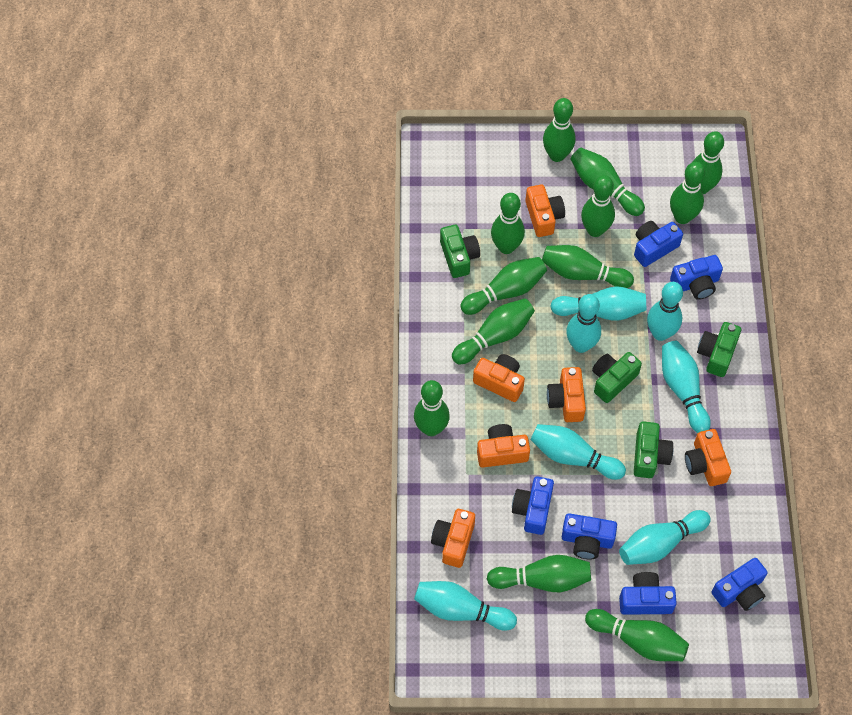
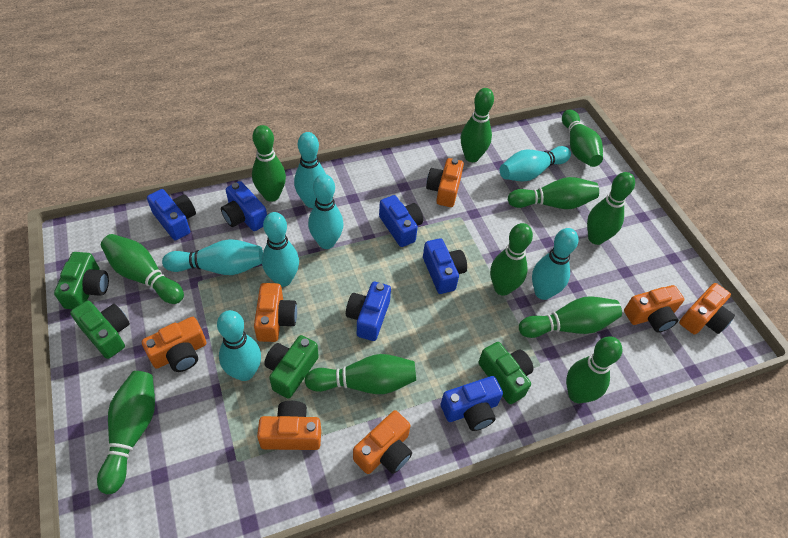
green bowling pin: [414,380,450,436] [452,298,535,364] [460,257,547,315] [487,555,591,592] [491,193,525,254] [542,245,634,288] [543,98,576,162] [570,148,645,216] [581,175,615,237] [585,609,689,661] [670,162,705,224] [692,131,724,194] = 12 -> [97,371,155,495] [101,234,184,304] [252,125,286,202] [305,354,416,394] [461,88,494,162] [490,223,533,296] [508,177,599,209] [519,296,622,338] [562,110,603,167] [566,336,622,403] [587,172,635,245] = 11
orange camera: [431,509,475,568] [473,354,525,402] [477,424,530,468] [525,184,565,237] [547,367,586,422] [685,429,731,486] = 6 -> [142,317,206,372] [254,283,297,342] [257,401,321,450] [353,410,412,474] [426,158,464,207] [624,285,684,333] [679,283,735,334] = 7

